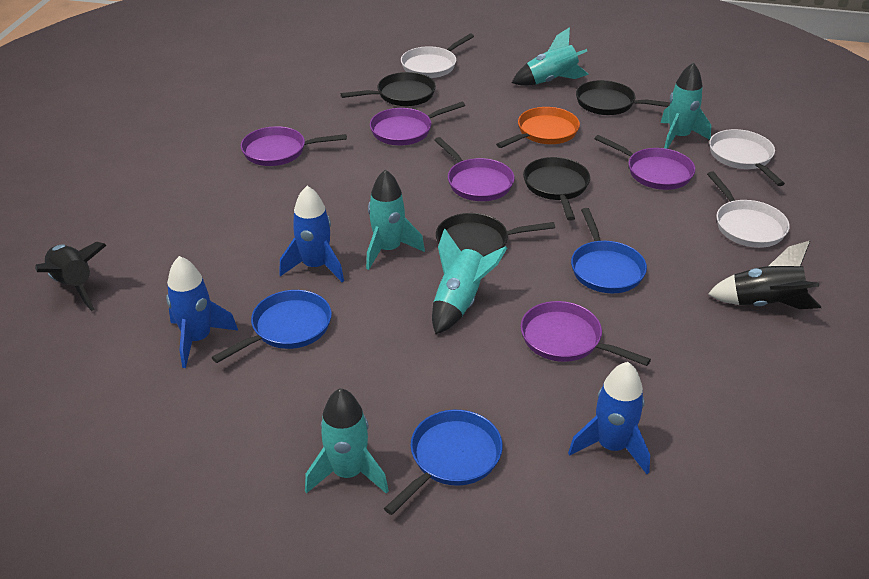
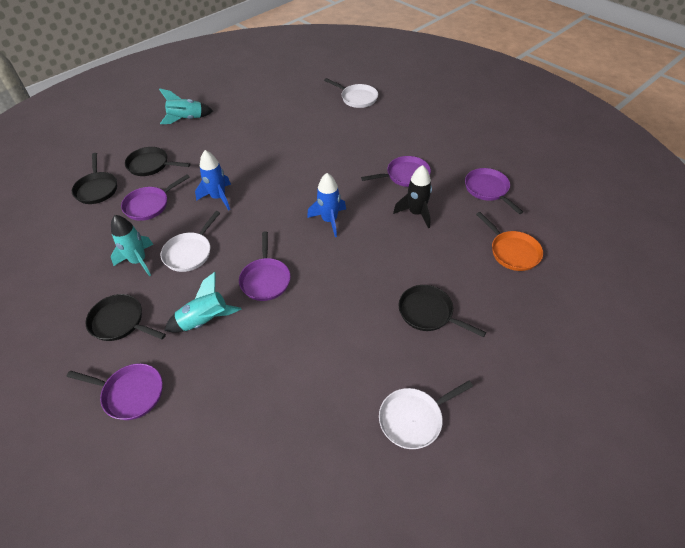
black rocket: [35,242,107,311] [708,241,821,309] = 2 -> [393,165,432,228] = 1
blue pan: [211,290,332,363] [384,410,503,515] [571,208,647,293] = 3 -> none = 0
blue rocket: [166,256,238,368] [279,186,344,282] [568,362,650,474] = 3 -> [195,150,231,210] [307,173,346,237] = 2
turquoise rocket: [305,388,389,494] [366,169,425,270] [432,229,507,334] [512,27,589,86] [661,62,711,149] = 5 -> [111,215,153,276] [159,88,213,124] [164,272,242,333] = 3

